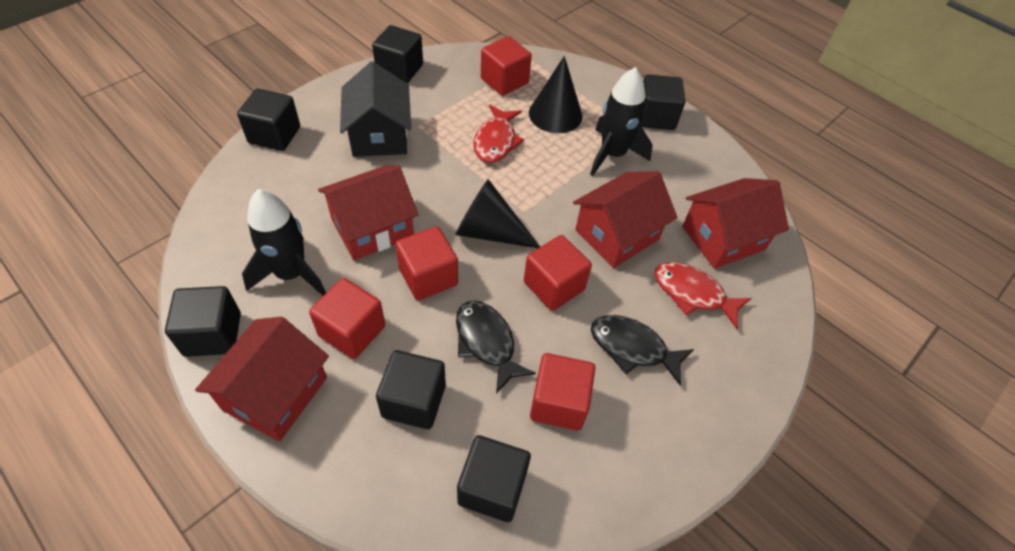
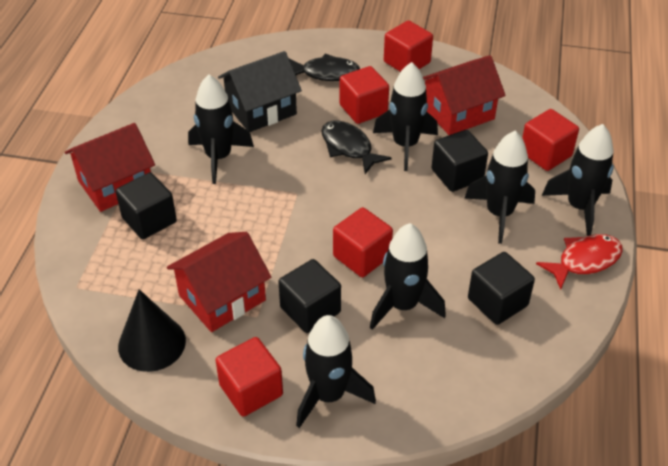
black cone: [455,179,540,248] [529,56,582,133] = 2 -> [118,289,186,372] = 1
black cube: [165,286,241,357] [237,89,300,151] [372,25,423,83] [376,350,446,429] [457,435,531,522] [641,74,685,130] = 6 -> [116,172,177,239] [278,259,341,333] [432,130,488,192] [468,252,535,325] = 4
black rocket: [242,189,326,296] [590,67,653,176] = 2 -> [188,74,254,184] [296,315,376,428] [370,223,446,330] [373,62,438,171] [464,131,535,244] [542,124,614,236] = 6
red fish: [473,104,524,163] [655,262,752,329] = 2 -> [536,234,623,290] = 1
red house: [195,317,329,442] [318,165,419,260] [573,171,678,268] [682,178,789,269] = 4 -> [65,123,155,212] [167,232,271,332] [423,55,506,135] = 3

